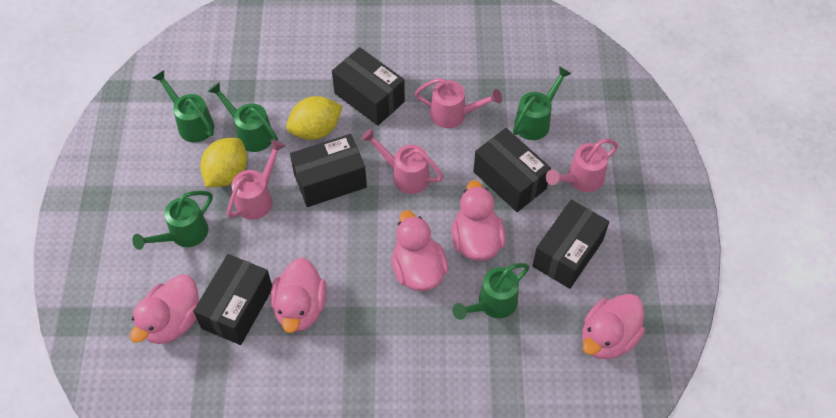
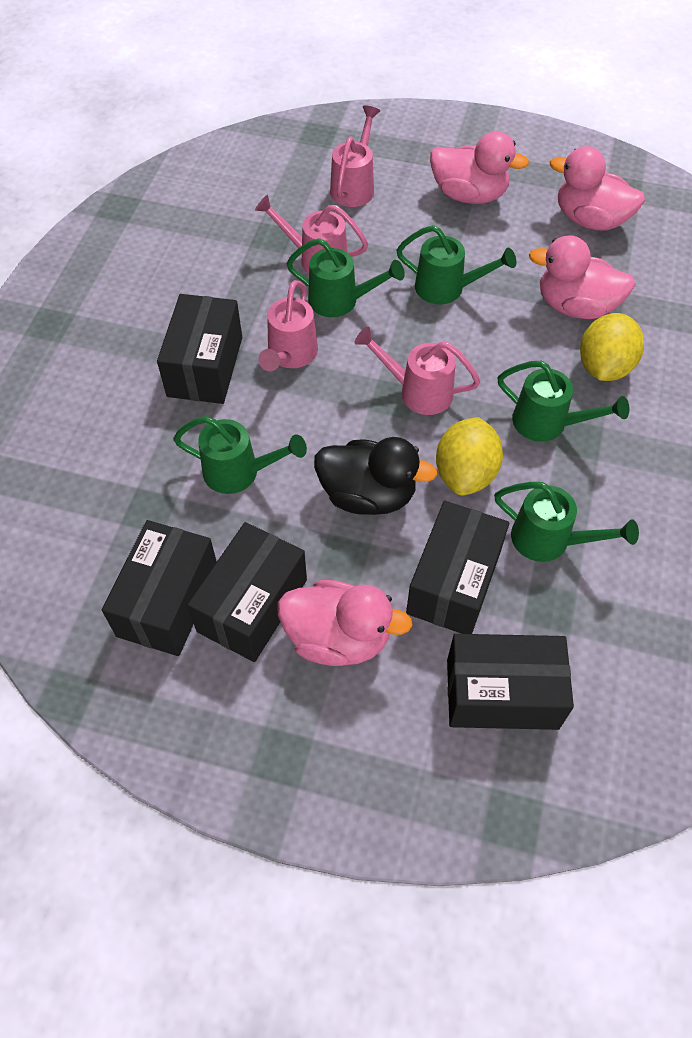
black duck: none = 0 -> [314,437,437,515] = 1
pink duck: [130,275,199,344] [271,258,327,333] [392,210,448,291] [452,180,506,261] [582,294,645,359] = 5 -> [278,580,413,666] [430,131,529,204] [529,235,635,319] [550,146,645,231] = 4

